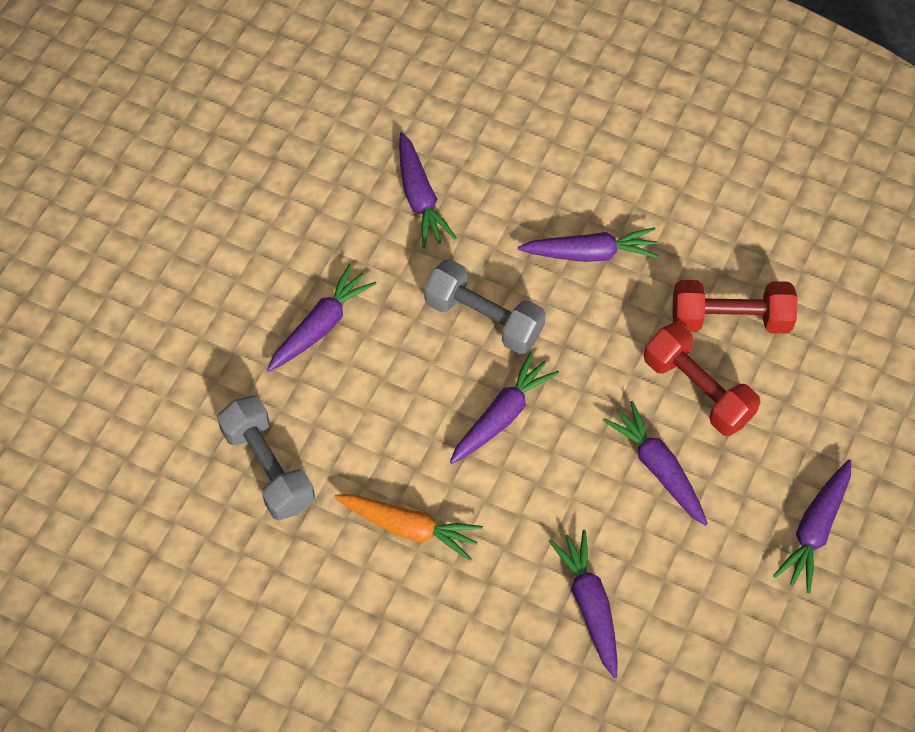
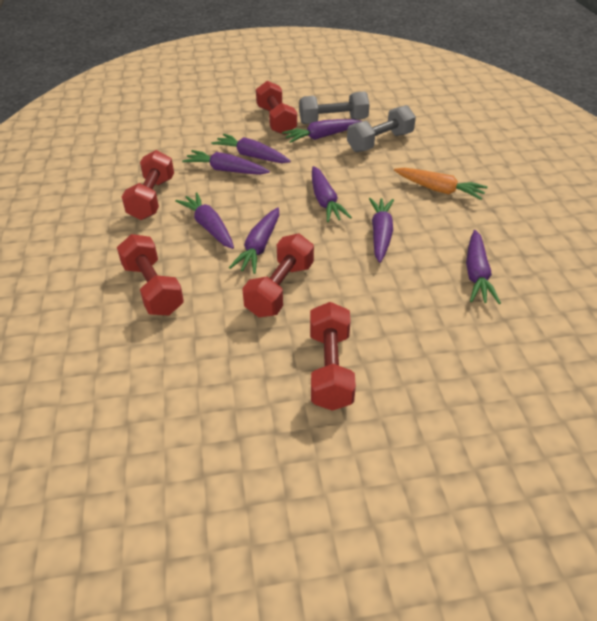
purple carrot: [267,264,377,371] [399,132,456,248] [450,352,559,464] [518,227,659,262] [549,530,617,678] [603,401,708,526] [773,460,851,593] = 7 -> [175,192,234,249] [182,150,270,175] [211,134,291,163] [229,207,279,274] [282,119,362,143] [312,166,352,222] [369,198,394,263] [466,230,501,304] = 8
red dumbbell: [644,322,760,436] [672,280,797,333] = 2 -> [117,234,184,315] [122,150,174,220] [242,234,314,317] [256,81,297,135] [310,302,356,411] = 5

